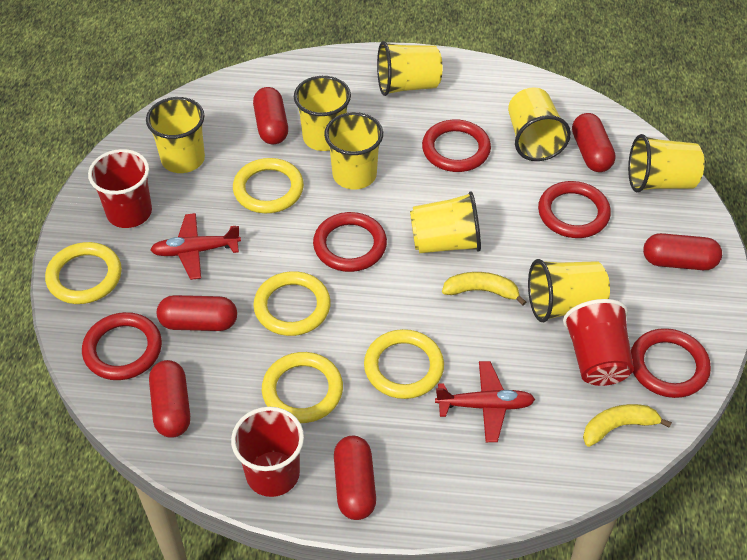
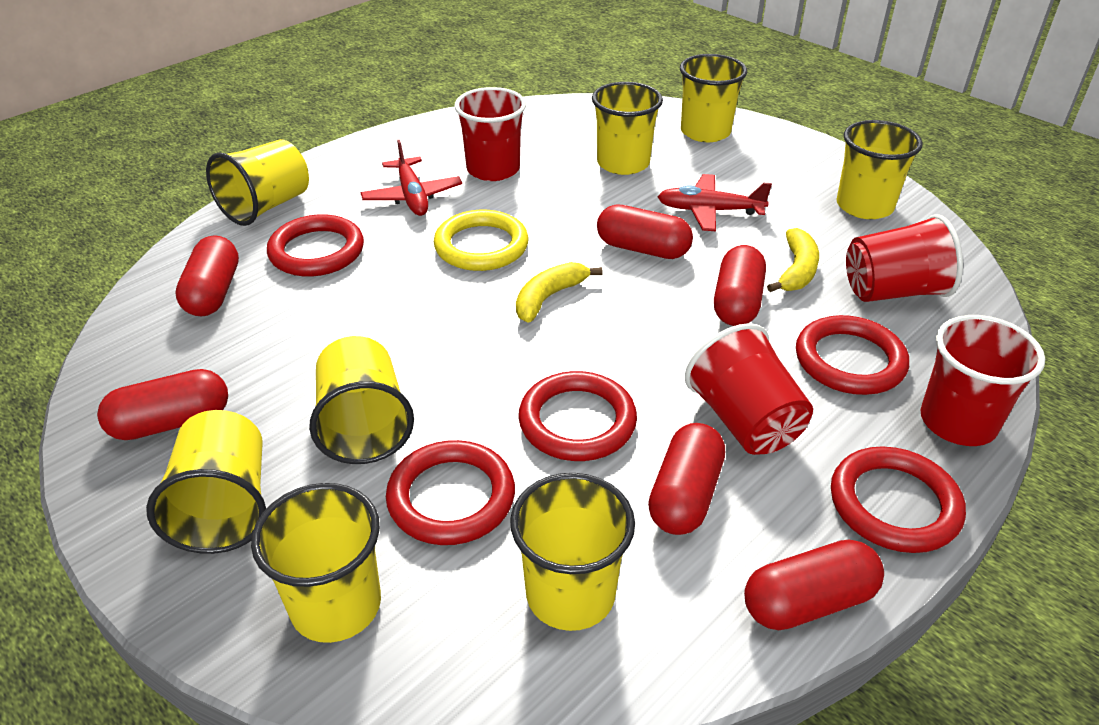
red cup: [88,149,152,228] [231,407,304,497] [563,299,634,386] = 3 -> [454,87,526,181] [685,323,813,455] [846,214,963,302] [921,315,1045,446] = 4
yellow ring: [45,242,122,304] [233,158,304,213] [253,271,331,336] [262,352,343,423] [364,329,444,399] = 5 -> [434,210,529,271] = 1

